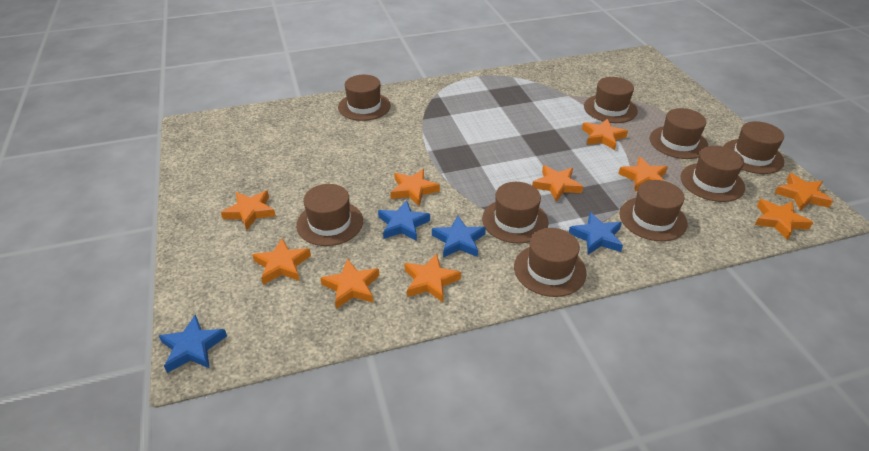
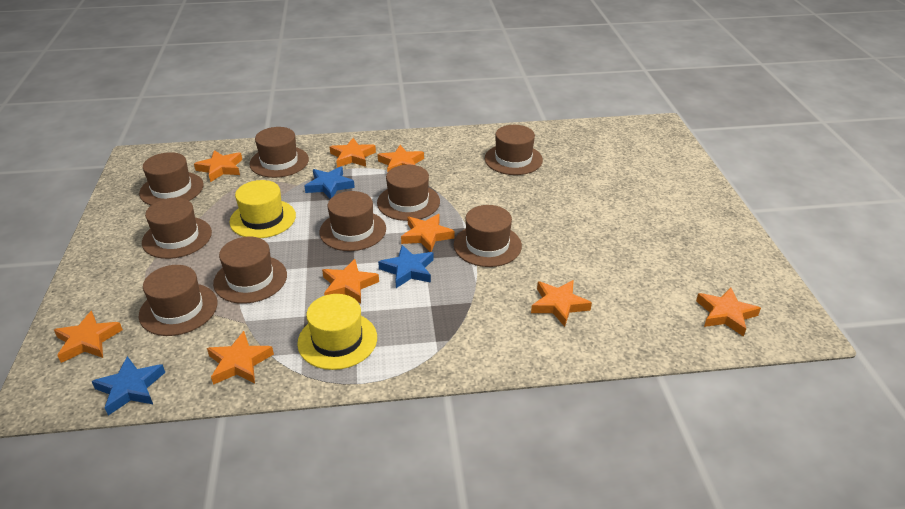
blue star: [159,314,227,373] [378,200,430,241] [432,215,486,258] [569,212,623,255] = 4 -> [92,356,165,415] [304,166,355,199] [378,245,434,288] = 3
orange star: [221,191,276,230] [252,238,311,285] [320,258,379,309] [391,169,440,206] [404,254,461,302] [532,165,583,202] [582,119,628,150] [618,157,668,191] [755,199,813,240] [775,173,833,211] = 10 -> [54,311,123,363] [194,150,242,182] [207,331,274,385] [322,259,379,303] [330,138,376,168] [378,145,424,173] [401,214,455,252] [531,280,592,327] [696,288,761,337] = 9
yellow hat: none = 0 -> [229,180,296,238] [297,294,377,370] = 2

